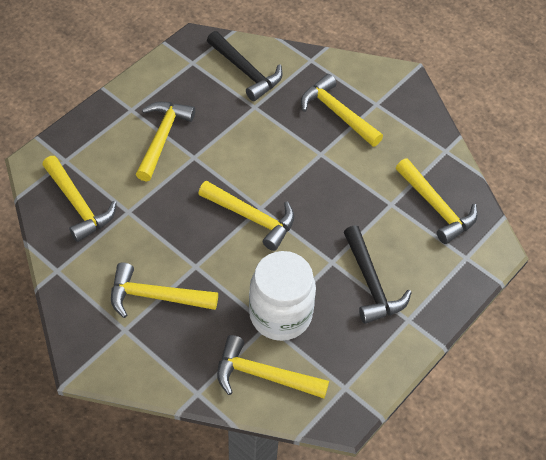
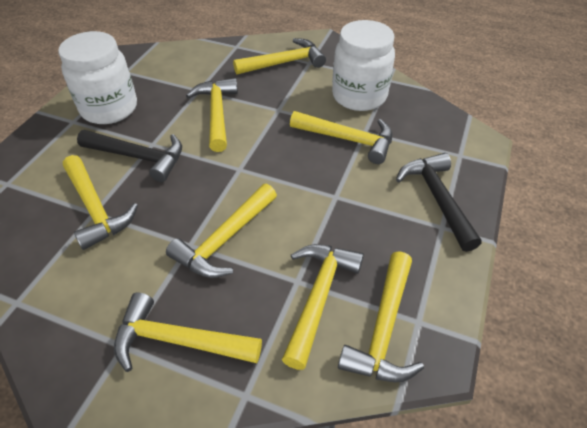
white jar: [249,251,316,341] = 1 -> [58,31,137,124] [332,20,395,111] = 2
yellow hammer: [42,156,117,242] [111,262,218,318] [136,102,195,182] [198,181,295,251] [217,335,329,399] [301,74,383,147] [396,158,478,244] = 7 -> [63,155,138,250] [114,292,262,372] [166,184,277,278] [186,78,238,152] [233,38,326,75] [282,244,364,370] [290,111,392,164] [338,251,424,382] = 8

